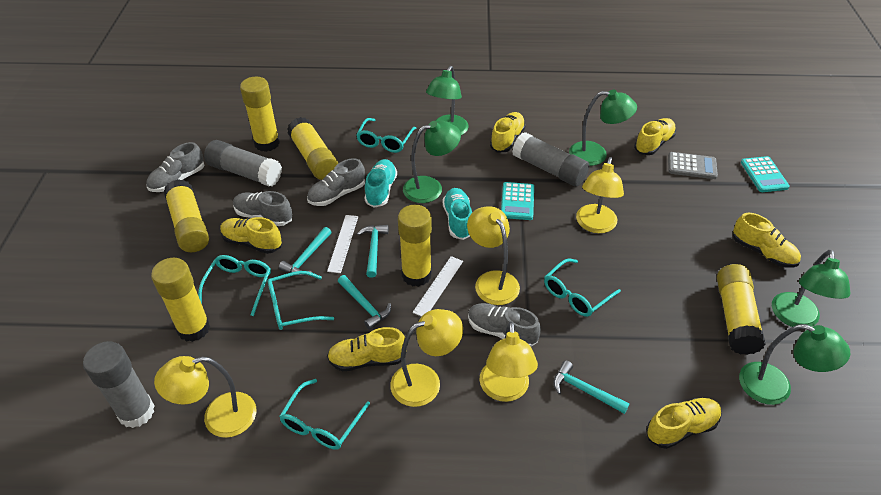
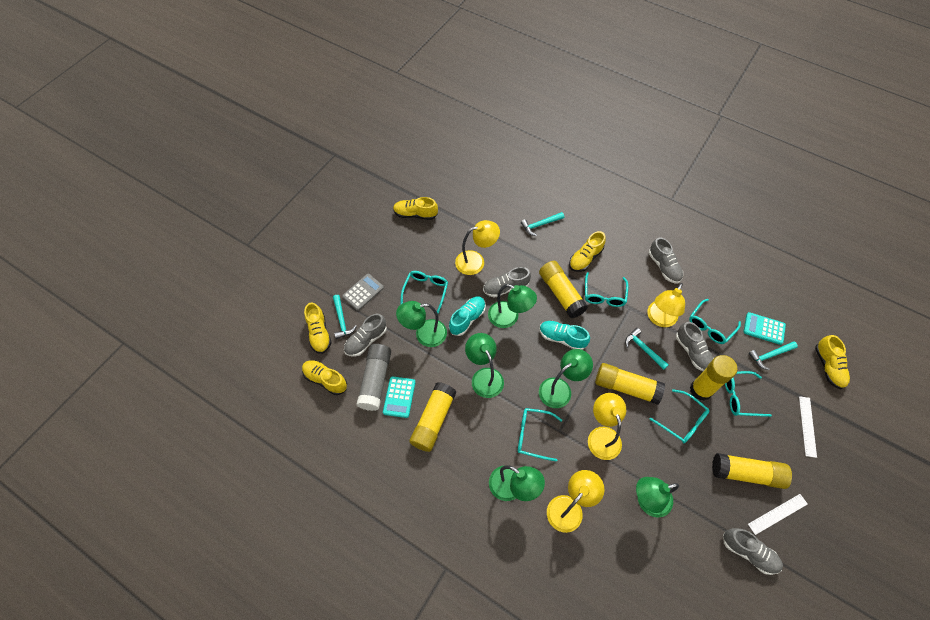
green lamp: [403,121,461,203] [426,66,469,135] [569,90,637,166] [739,324,850,405] [772,250,850,327] = 5 -> [396,301,447,347] [465,333,504,398] [488,284,537,328] [489,465,545,501] [539,349,593,408] [636,477,679,518] = 6
grey glue stick: [83,341,155,428] [204,140,282,186] [512,132,589,187] = 3 -> [356,344,391,411] = 1
grey shoe: [146,142,204,192] [233,191,292,226] [307,158,365,206] [468,303,541,347] = 4 -> [344,314,387,357] [483,267,531,298] [649,237,683,283] [676,322,714,371] [723,528,783,575] = 5
turquoise glasses: [198,255,271,316] [268,271,334,330] [279,379,370,450] [356,118,417,153] [544,258,621,317] = 5 -> [401,271,448,313] [518,408,562,462] [585,272,628,307] [649,389,709,443] [689,299,741,344] [725,371,772,417] = 6
yellow glue stick: [151,258,210,342] [163,179,209,252] [240,77,280,152] [287,117,338,180] [398,205,432,287] [717,264,766,355] = 6 -> [409,382,457,452] [539,261,588,318] [595,363,665,405] [690,355,737,401] [712,453,792,489] = 5
yellow lamp: [154,356,256,438] [390,309,463,407] [467,207,520,305] [480,321,538,402] [576,157,624,233] = 5 -> [455,220,500,275] [547,470,605,533] [588,393,626,460] [647,283,685,327] = 4
yellow shoe: [220,217,282,254] [327,327,407,371] [490,112,526,152] [634,118,676,155] [646,398,722,449] [733,213,801,268] = 6 -> [302,360,347,395] [304,303,331,354] [393,197,438,220] [569,231,606,272] [815,335,850,389] = 5

